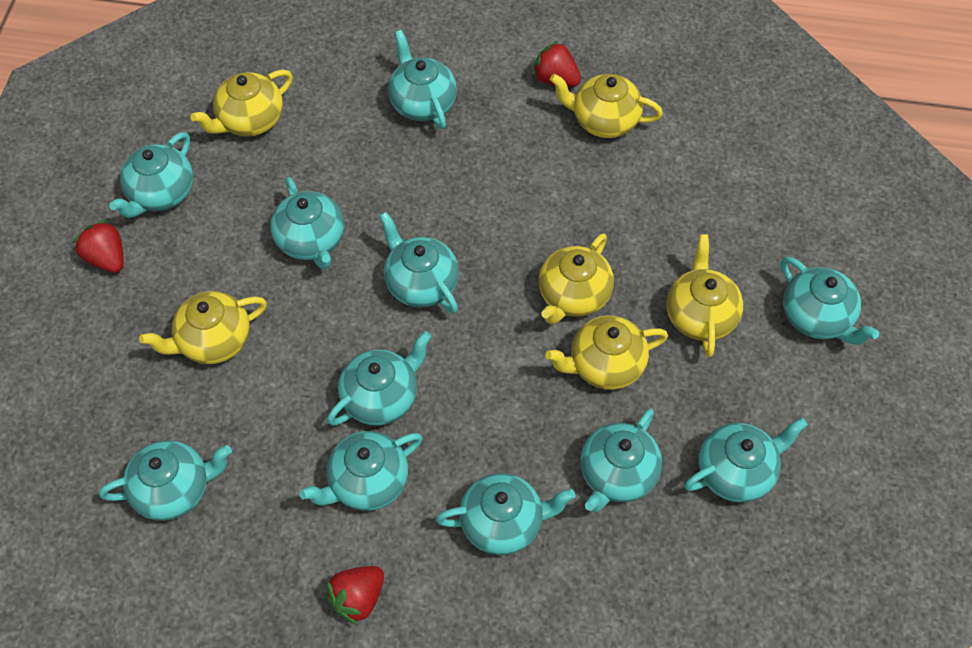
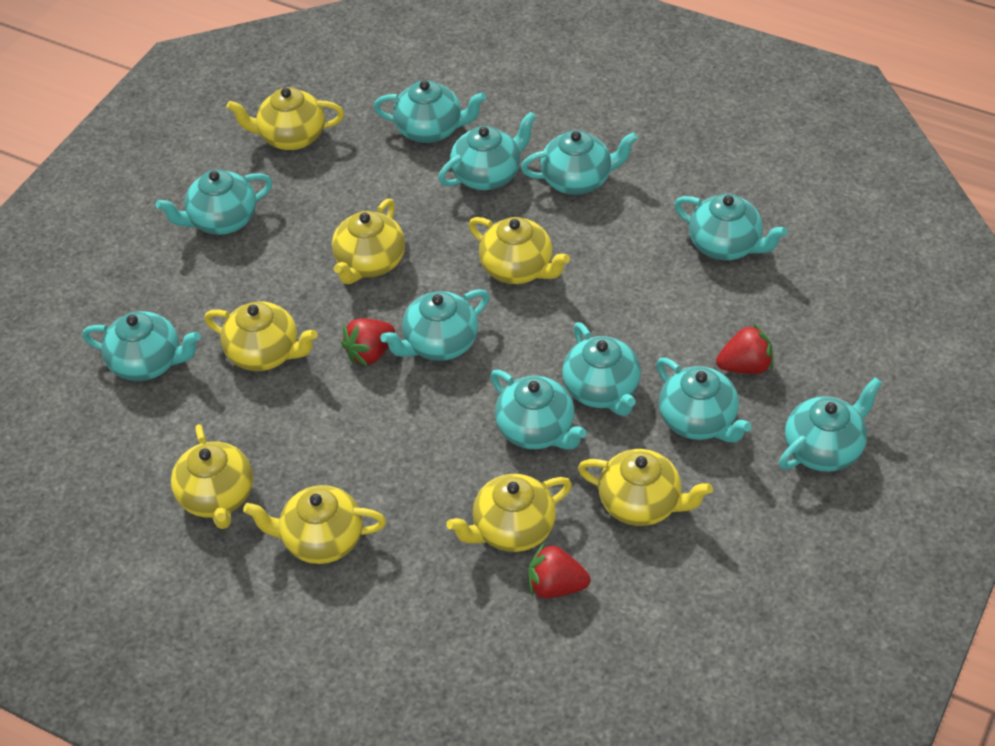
yellow teapot: [139,291,267,364] [191,69,293,137] [539,233,614,324] [545,315,668,390] [550,74,663,138] [667,234,743,357] = 6 -> [171,424,253,529] [204,302,318,371] [226,87,344,150] [243,485,386,564] [332,199,405,284] [446,474,572,552] [469,217,570,284] [578,449,713,526] = 8

